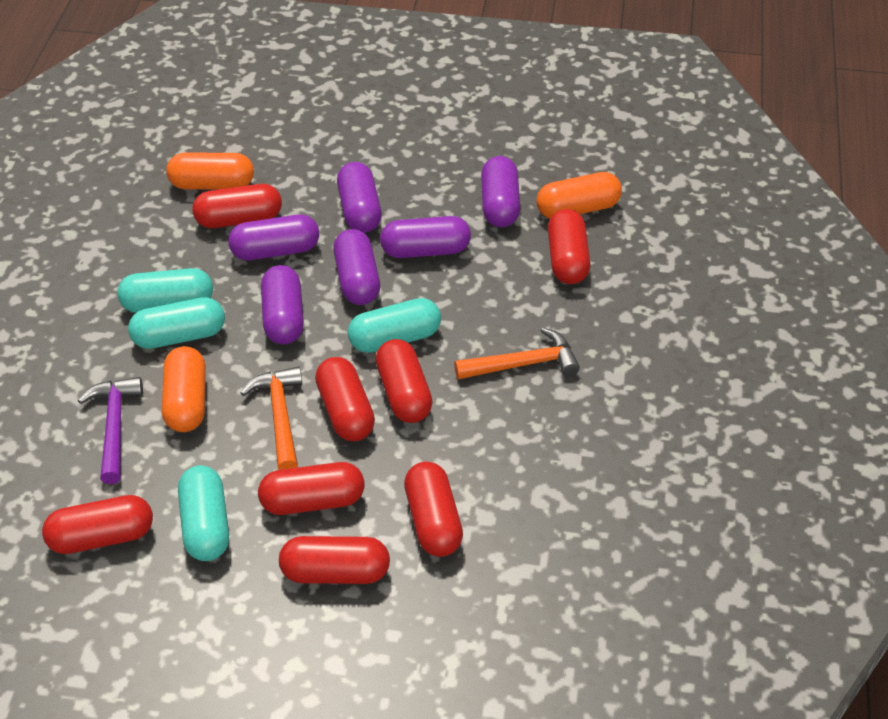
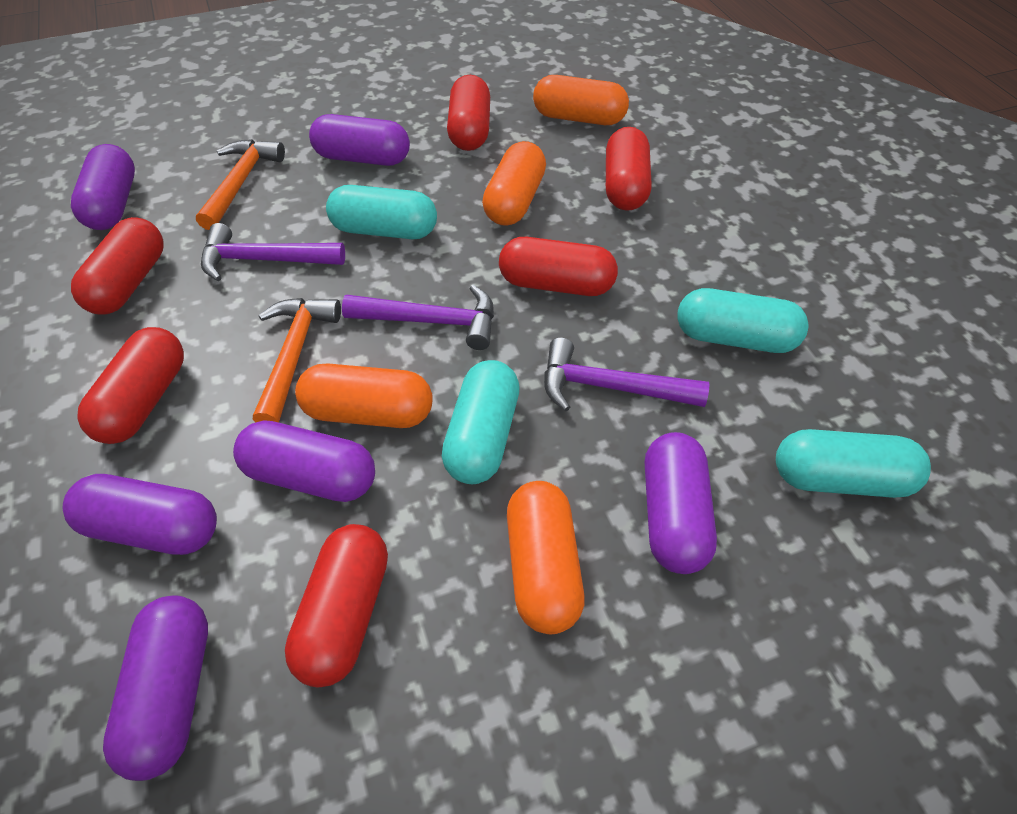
orange capsule: [162,346,206,432] [166,153,254,190] [536,172,622,219] = 3 -> [295,363,433,428] [482,141,546,226] [507,481,584,634] [533,75,629,125] = 4
purple hammer: [78,377,143,484] = 1 -> [201,223,345,281] [342,285,494,350] [544,338,709,411] = 3
red capsule: [42,495,153,554] [192,184,282,228] [258,462,365,515] [279,536,390,584] [315,357,375,441] [376,339,433,423] [404,462,463,557] [548,209,591,284] = 8 -> [71,217,163,314] [77,327,184,444] [285,524,388,688] [447,75,490,151] [499,237,618,296] [606,127,651,211] = 6

